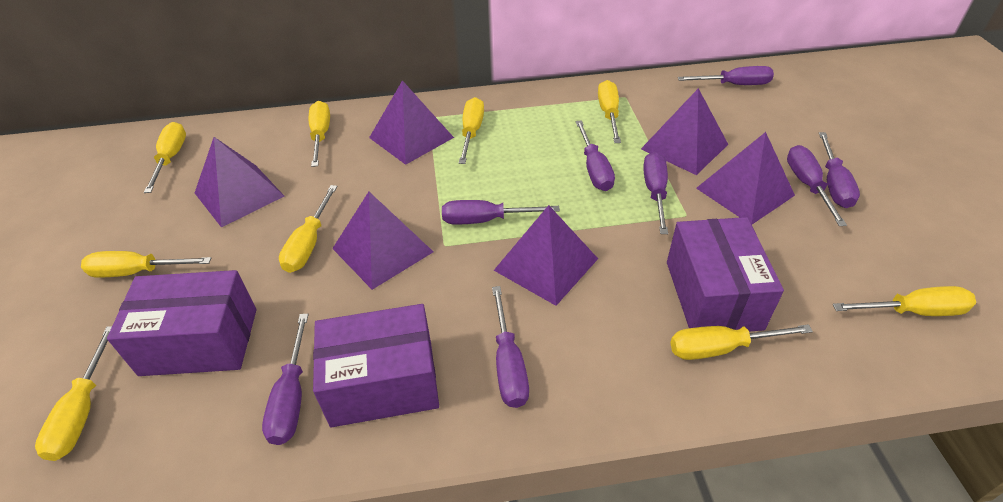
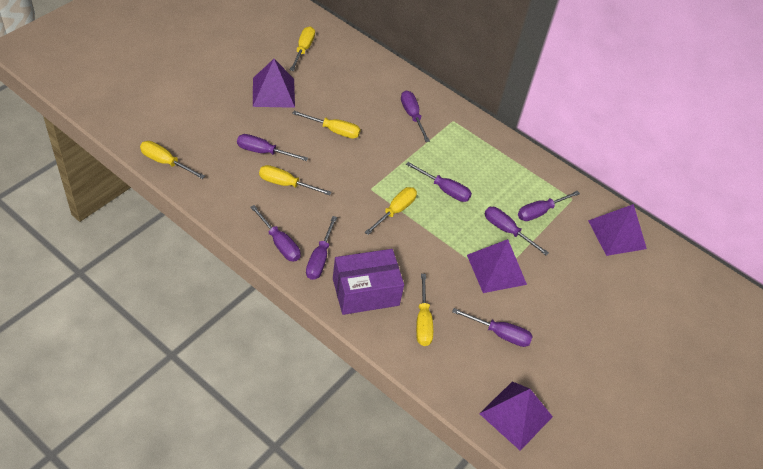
purple box: [107,270,256,376] [313,304,439,427] [667,217,784,332] = 3 -> [333,249,404,315] = 1
purple pyramid: [195,137,285,227] [332,192,433,290] [369,80,454,165] [494,205,598,306] [641,88,728,175] [696,132,795,225] = 6 -> [253,59,295,108] [467,239,527,293] [479,381,553,451] [588,204,647,256] = 4
yellow screwdriver: [35,326,112,461] [81,251,211,278] [144,122,186,193] [279,185,337,273] [309,101,330,167] [459,97,484,164] [598,80,621,143] [670,324,813,360] [832,286,976,316] = 9 -> [140,141,205,179] [259,165,332,195] [290,26,315,71] [292,111,361,139] [365,187,417,235] [416,274,433,346] = 6

